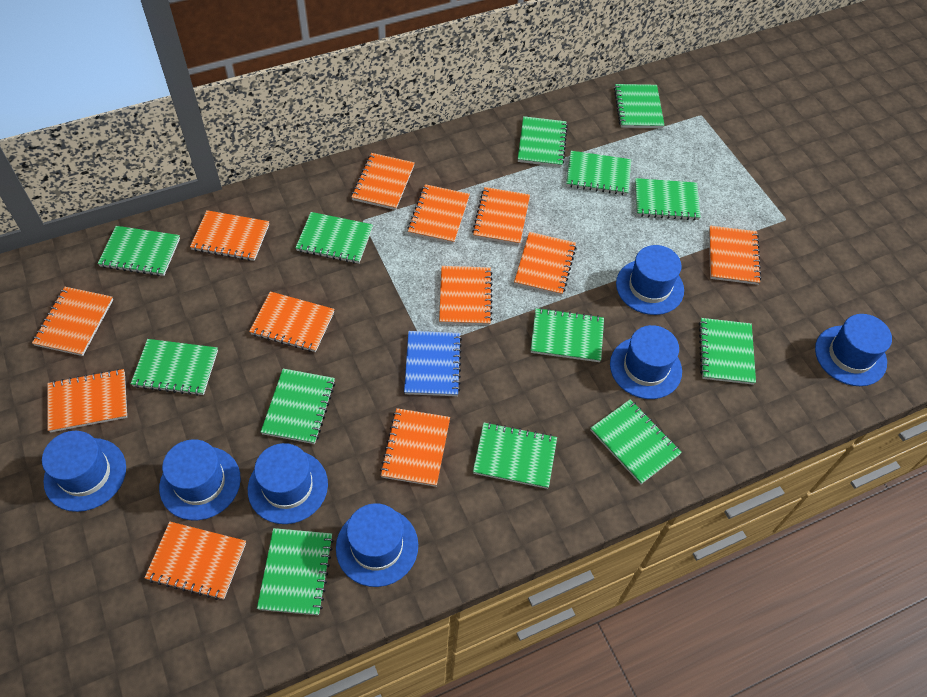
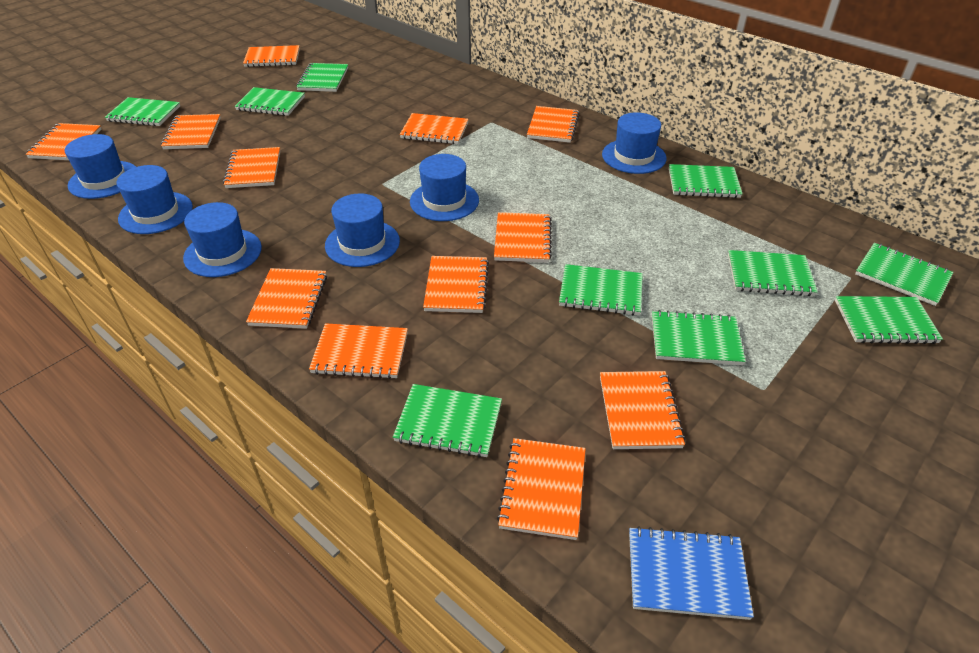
blue hat: [42,431,126,512] [159,439,241,520] [248,443,328,524] [336,503,418,587] [610,325,682,399] [616,245,684,315] [815,314,892,386] = 7 -> [65,134,136,199] [116,165,193,234] [183,202,262,277] [325,193,400,267] [410,154,479,221] [602,112,667,174] = 6
green notebook: [98,226,180,276] [131,339,218,396] [257,528,334,615] [261,369,335,444] [295,212,373,264] [473,422,557,489] [518,116,568,167] [531,308,604,362] [566,151,631,195] [590,399,682,484] [614,84,665,128] [635,178,701,220] [699,318,756,385] = 13 -> [105,97,180,126] [235,87,305,116] [296,63,348,92] [393,384,502,458] [559,264,643,315] [652,310,746,365] [669,164,743,198] [728,250,818,296] [835,296,943,344] [855,243,953,306] = 10

